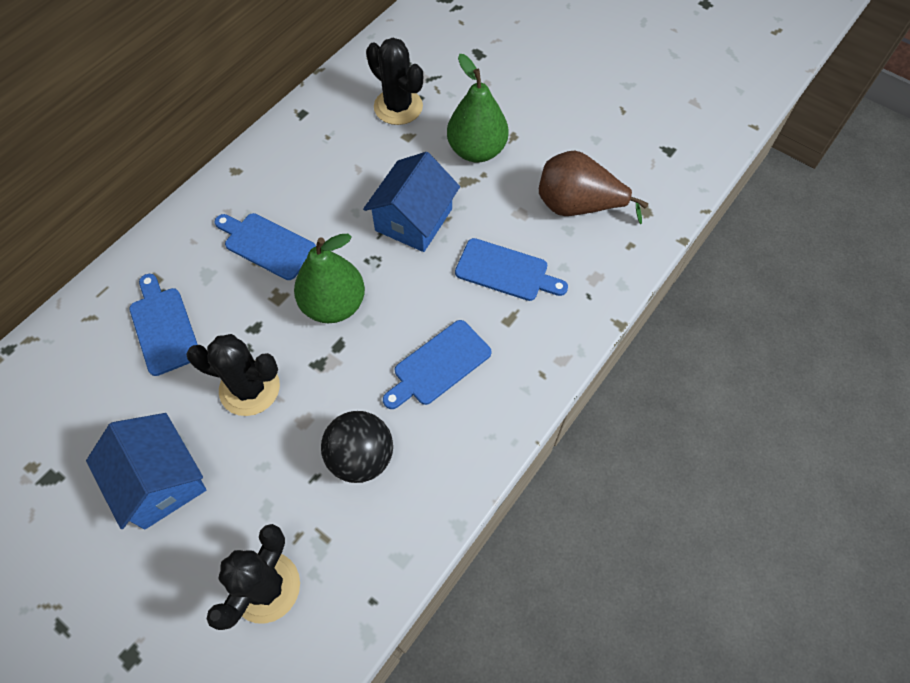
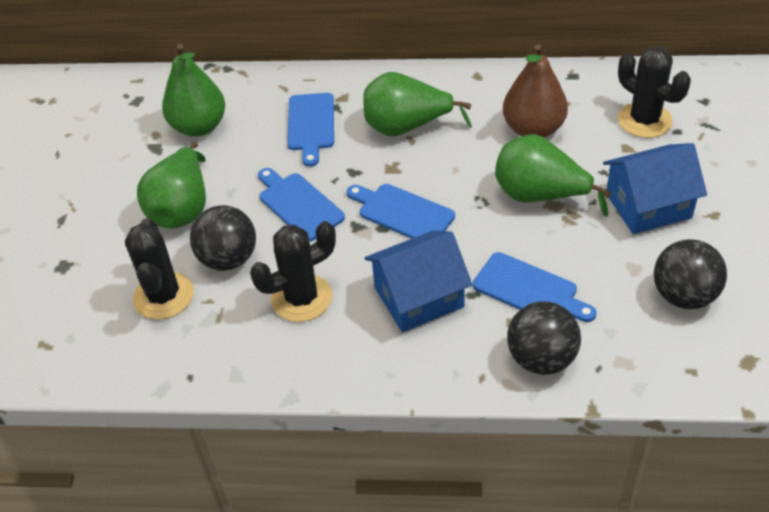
black ball: [321,411,393,483] = 1 -> [190,205,256,271] [507,301,581,375] [654,239,727,309] = 3
green pear: [294,234,365,323] [447,54,509,163] = 2 -> [137,142,206,228] [162,44,225,137] [364,72,472,136] [495,134,612,217] = 4

